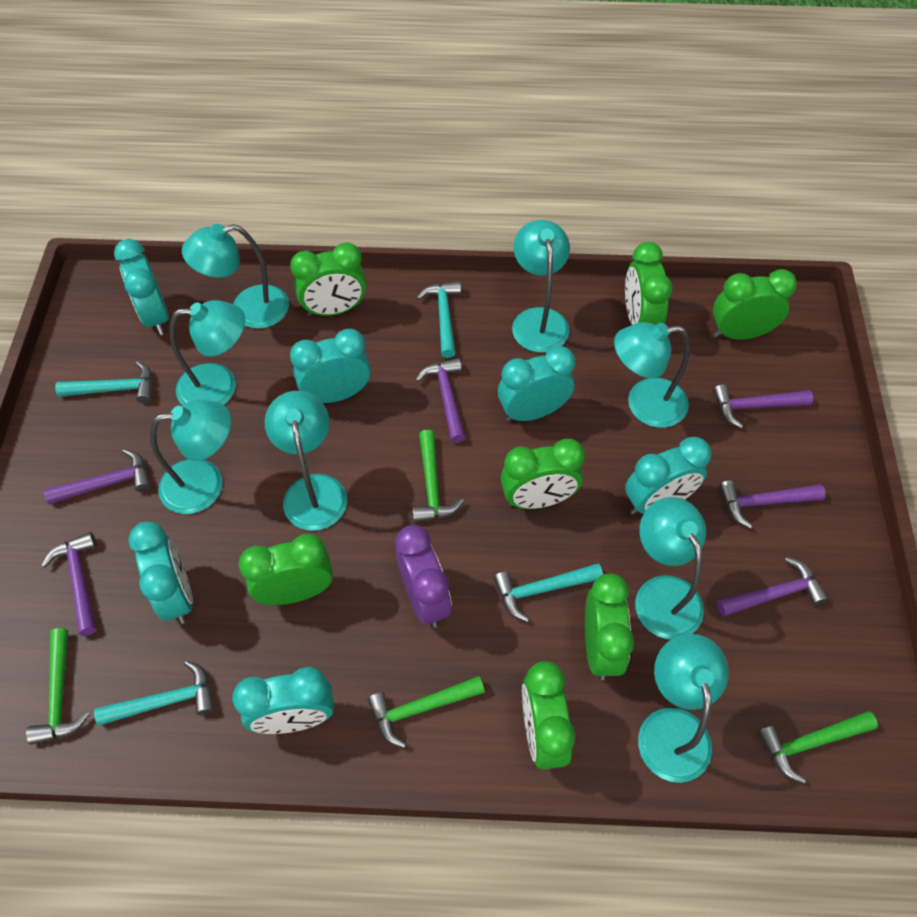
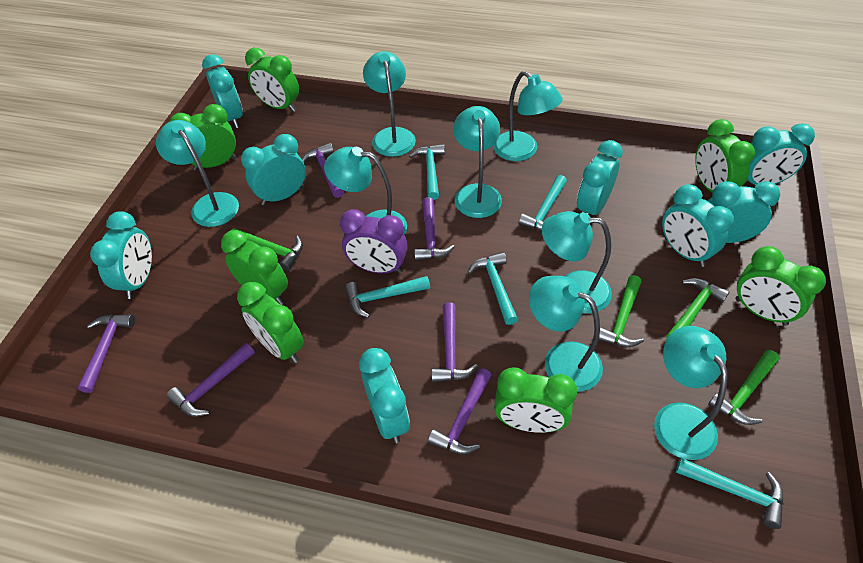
turquoise clock: [114,239,169,335] [128,522,193,624] [232,667,334,734] [290,329,370,403] [498,346,575,422] [625,437,711,515] = 6 -> [90,211,152,299] [202,54,243,128] [241,134,306,205] [359,348,410,443] [577,140,623,216] [662,184,734,267] [708,181,780,243] [745,123,815,185] = 8
turquoise hammer: [55,361,153,403] [94,660,215,726] [416,281,461,358] [493,563,603,622] = 4 -> [345,276,430,318] [409,144,445,200] [467,252,518,325] [518,175,567,231] [676,458,784,529] = 5

